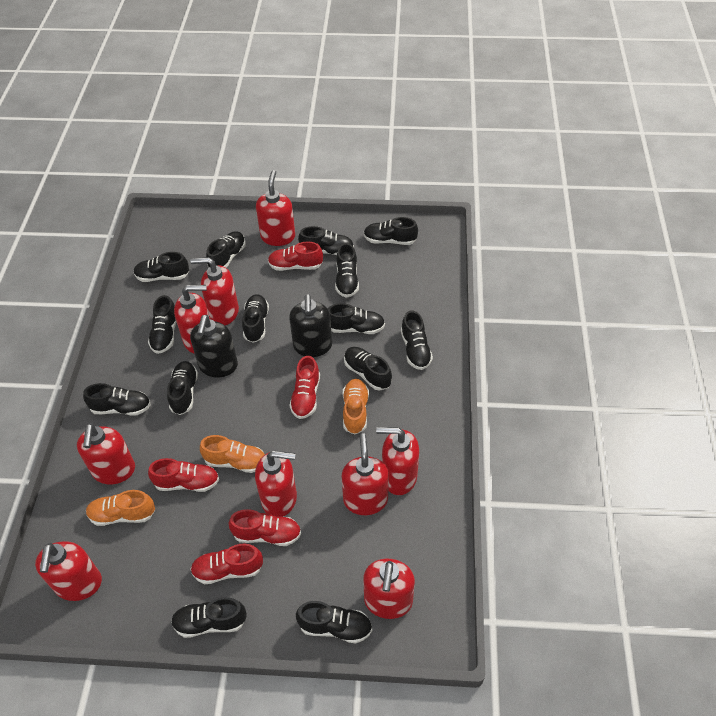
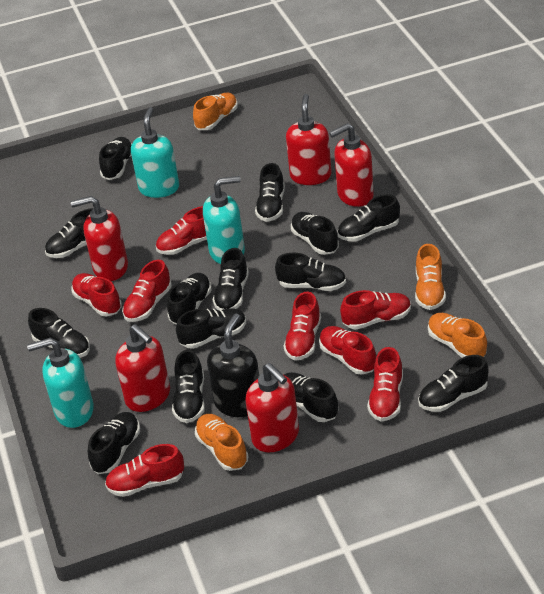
black soap dispenser: [190,315,238,377] [289,294,332,357] = 2 -> [207,313,259,417] = 1
orange shoe: [86,490,155,526] [200,435,265,473] [342,379,369,435] = 3 -> [193,93,238,130] [195,414,248,471] [415,244,446,310] [428,313,487,358] = 4
red shoe: [148,458,219,492] [190,544,263,584] [229,509,301,546] [268,242,323,271] [289,356,320,419] = 5 -> [71,273,122,316] [105,444,184,497] [122,260,172,322] [156,206,207,255] [283,292,321,361] [319,326,376,375] [340,290,411,330] [367,347,403,422] = 8
red soap dispenser: [35,541,102,601] [77,423,135,485] [174,285,210,354] [190,257,239,325] [255,451,297,517] [256,170,295,246] [342,433,389,515] [363,559,415,619] [376,427,419,495] = 9 -> [71,196,128,281] [115,324,170,412] [246,363,299,452] [286,94,332,185] [329,123,374,207] = 5
turquoise soap dispenser: none = 0 -> [27,338,94,428] [131,107,179,198] [203,176,245,264] = 3

